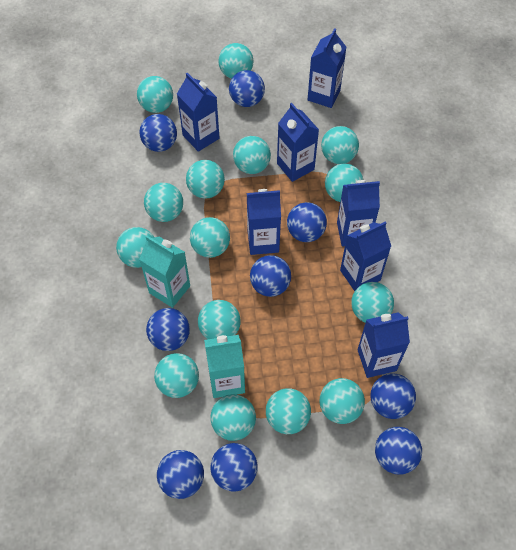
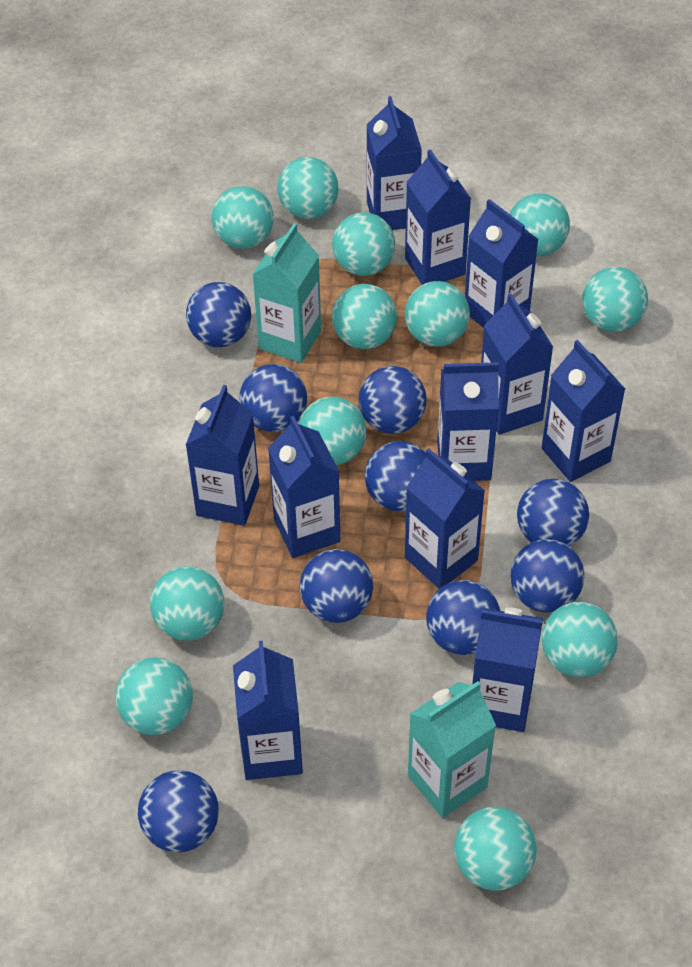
blue carton: [177,73,220,152] [247,189,281,255] [277,103,319,182] [308,28,346,108] [337,180,380,247] [340,222,391,291] [357,312,410,378] = 7 -> [186,385,259,526] [233,641,303,780] [268,416,340,558] [367,96,422,230] [405,149,471,285] [405,448,485,589] [437,362,499,481] [465,199,539,328] [472,607,543,732] [481,294,553,435] [542,340,625,482] = 11
turquoise ball: [116,227,154,268] [137,76,173,113] [144,183,183,222] [154,353,199,398] [186,160,225,199] [190,217,230,258] [198,300,241,339] [210,394,256,441] [218,43,254,79] [233,136,271,174] [266,388,311,434] [319,378,365,424] [321,126,359,164] [325,164,364,202] [351,282,394,323] = 15 -> [115,658,193,735] [150,566,224,641] [212,186,274,249] [277,157,339,219] [298,397,366,465] [332,212,395,276] [332,284,397,349] [405,281,470,347] [454,807,537,891] [510,193,570,256] [542,602,618,678] [582,267,648,332] = 12

